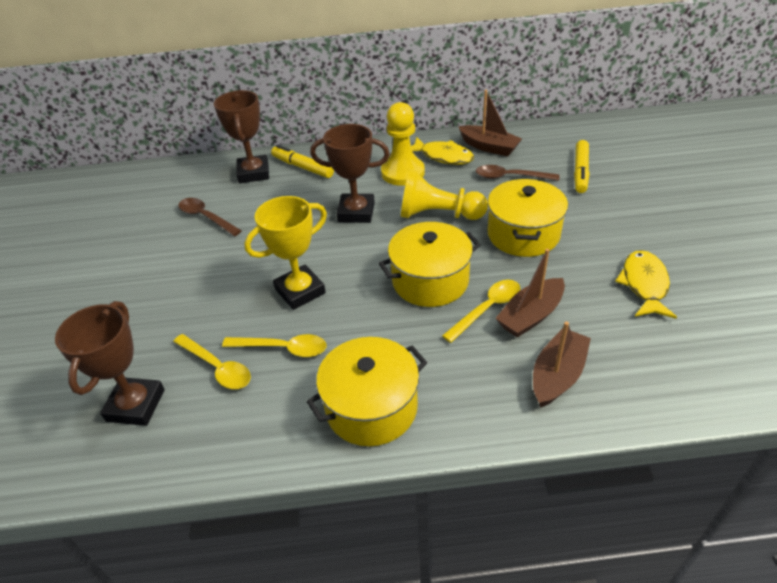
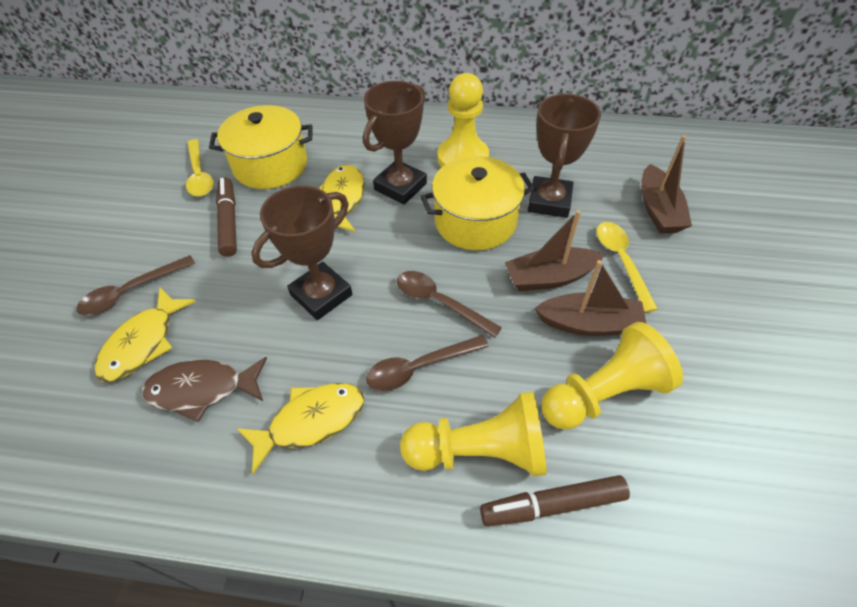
brown fish: none = 0 -> [142,357,267,422] = 1
brown marker: none = 0 -> [216,177,237,257] [480,475,630,526] = 2
brown spoon: [178,198,242,236] [476,165,559,181] = 2 -> [77,255,195,315] [366,335,489,391] [397,271,502,338] = 3
yellow fish: [411,137,474,165] [615,250,677,319] = 2 -> [95,287,196,382] [236,383,364,474] [319,165,365,232] = 3
yellow marker: [271,145,334,178] [574,140,590,193] = 2 -> none = 0
yellow pawn: [381,102,425,186] [401,169,488,220] = 2 -> [400,392,547,477] [437,73,489,167] [542,322,683,430] = 3
yellow pot: [306,337,428,446] [379,222,481,307] [488,179,568,257] = 3 -> [209,105,313,189] [420,156,535,250] = 2
yellow spoon: [173,334,251,389] [222,334,326,357] [442,280,520,343] = 3 -> [186,139,213,197] [596,222,658,312] = 2
yellow trophy: [244,196,327,310] = 1 -> none = 0

